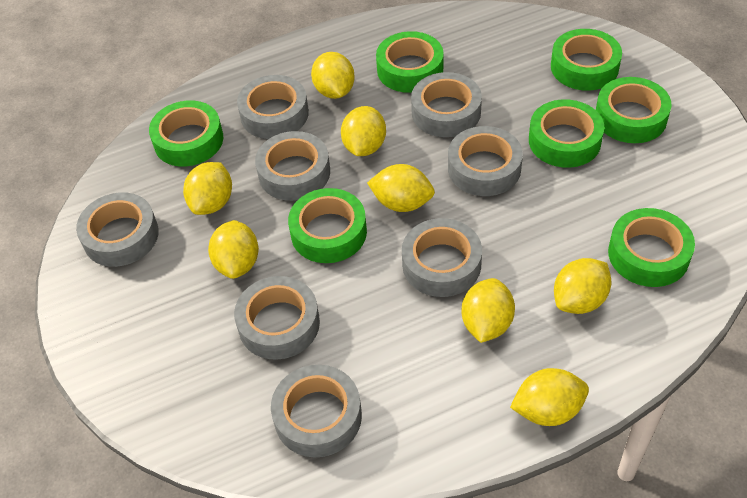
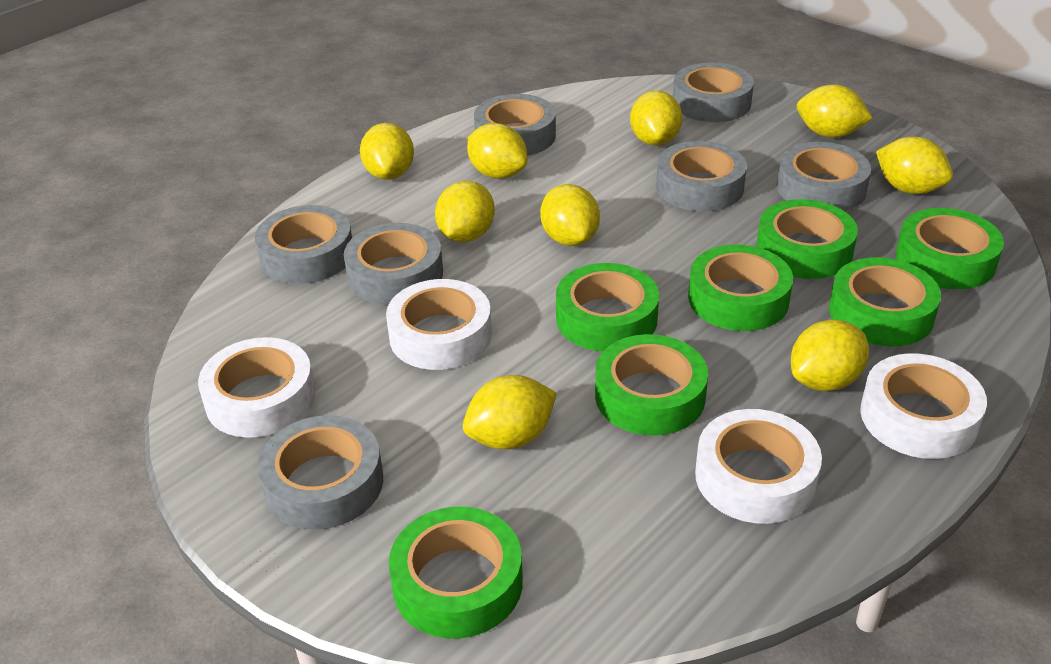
grey tape: [76,192,159,267] [234,276,320,360] [237,75,309,139] [255,131,330,201] [271,365,362,458] [402,218,482,297] [411,72,482,137] [448,126,523,196] = 8 -> [255,205,352,284] [258,415,383,530] [344,223,443,305] [474,94,556,156] [656,141,747,211] [673,63,754,122] [777,142,871,211] = 7
white tape: none = 0 -> [198,337,316,438] [386,279,492,370] [695,409,822,524] [860,353,987,459] = 4
yellow lemon: [183,162,232,215] [208,220,259,279] [311,52,355,99] [341,106,386,156] [367,164,435,212] [462,278,515,343] [510,368,589,426] [554,258,611,314] = 8 -> [360,123,414,180] [435,181,495,242] [463,375,557,449] [467,123,527,178] [540,184,600,246] [630,90,682,146] [791,320,869,391] [797,84,872,138] [876,137,953,194] = 9

